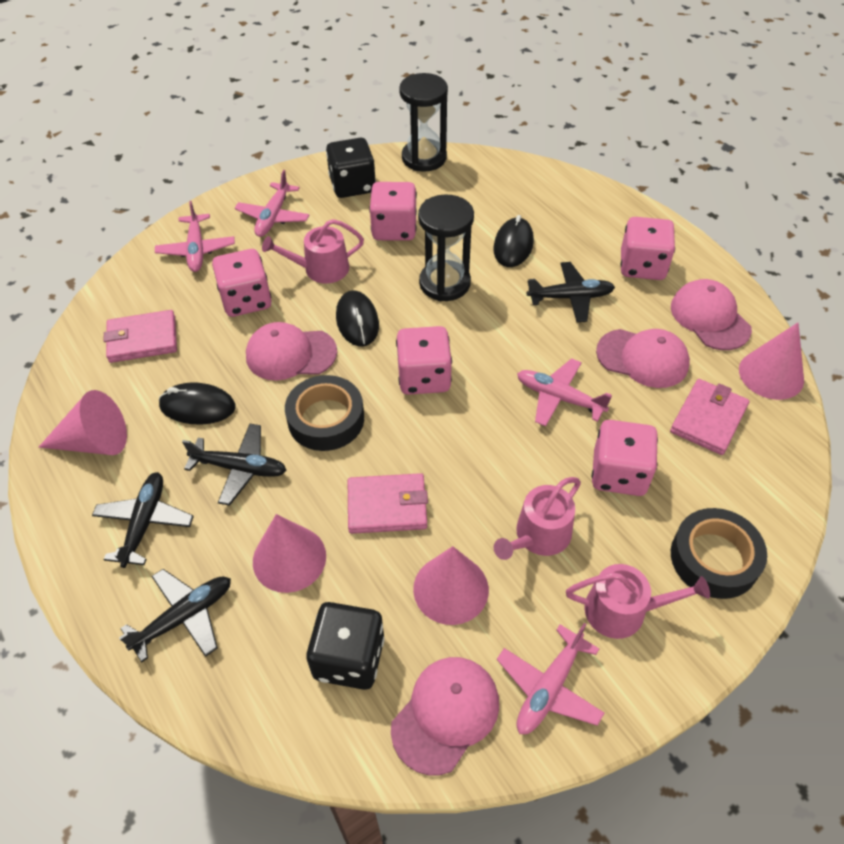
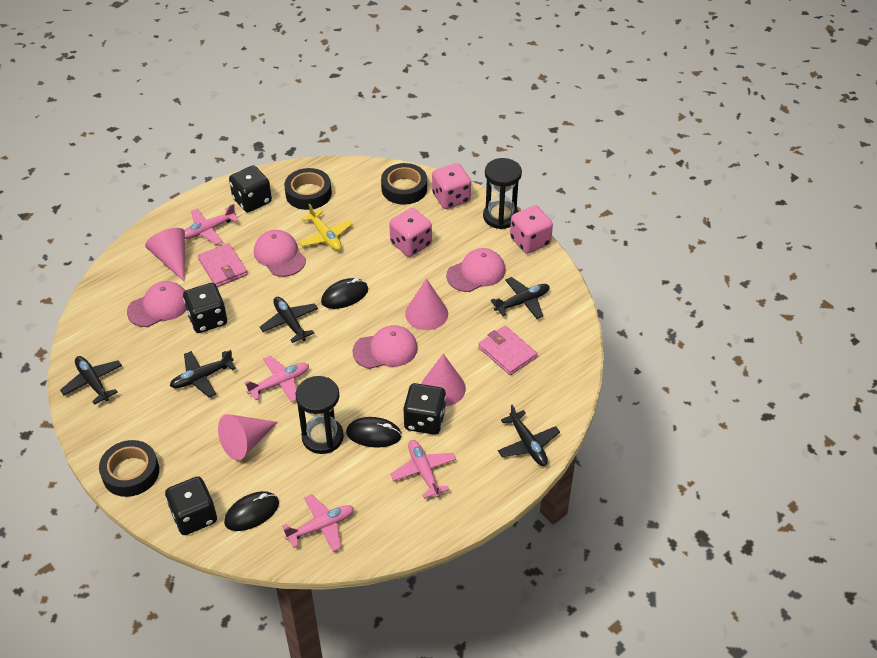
black dice: [306,602,385,690] [326,138,376,198] = 2 -> [165,476,217,535] [183,283,227,333] [229,165,272,213] [403,383,446,435] = 4
black plane: [92,472,194,568] [119,569,231,662] [182,424,286,506] [527,262,615,322] = 4 -> [60,356,122,405] [170,350,236,397] [260,297,318,343] [491,277,550,319] [498,404,560,466] = 5
black tape: [285,375,364,451] [671,508,767,599] = 2 -> [99,440,159,497] [284,168,332,210] [381,163,427,205] = 3
pink dice: [212,249,272,317] [369,182,417,241] [396,326,452,395] [592,420,658,496] [620,217,675,280] = 5 -> [389,208,432,257] [432,163,471,209] [510,205,553,254] = 3
pink wallet: [104,310,177,363] [348,473,428,534] [670,379,749,455] = 3 -> [198,243,248,287] [478,326,537,375] = 2
pink watering can: [262,219,364,284] [494,477,581,560] [566,564,710,639] = 3 -> none = 0
yellow plane: none = 0 -> [299,204,352,251] = 1

